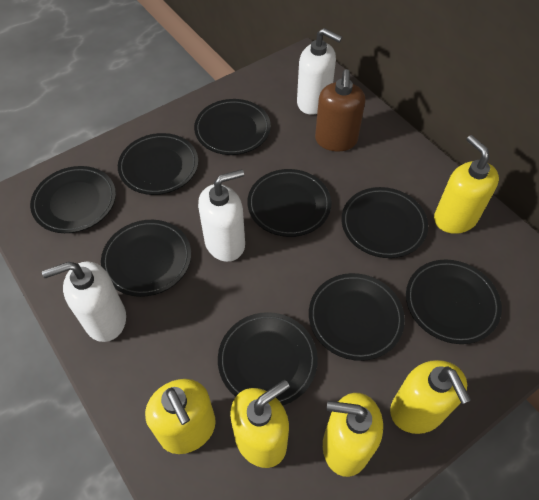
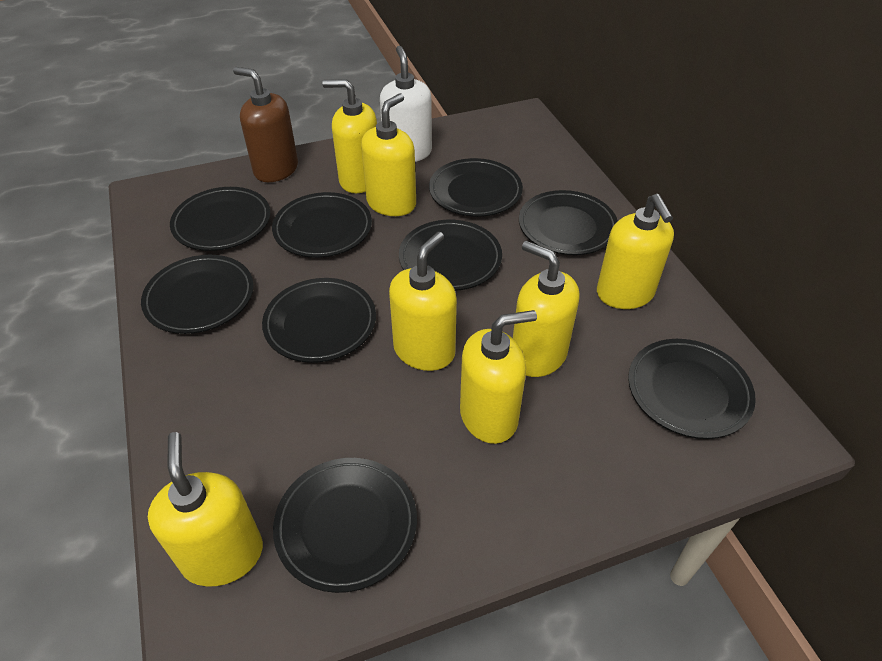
white soap dispenser: [42,262,126,342] [198,169,245,262] [297,28,342,115] = 3 -> [380,46,432,162] = 1
yellow soap dispenser: [145,379,216,454] [230,380,290,468] [323,393,383,477] [390,360,471,434] [434,135,499,234] = 5 -> [148,432,263,586] [322,79,377,193] [361,93,416,216] [389,232,457,371] [460,310,537,444] [513,241,580,377] [597,194,674,309] = 7

